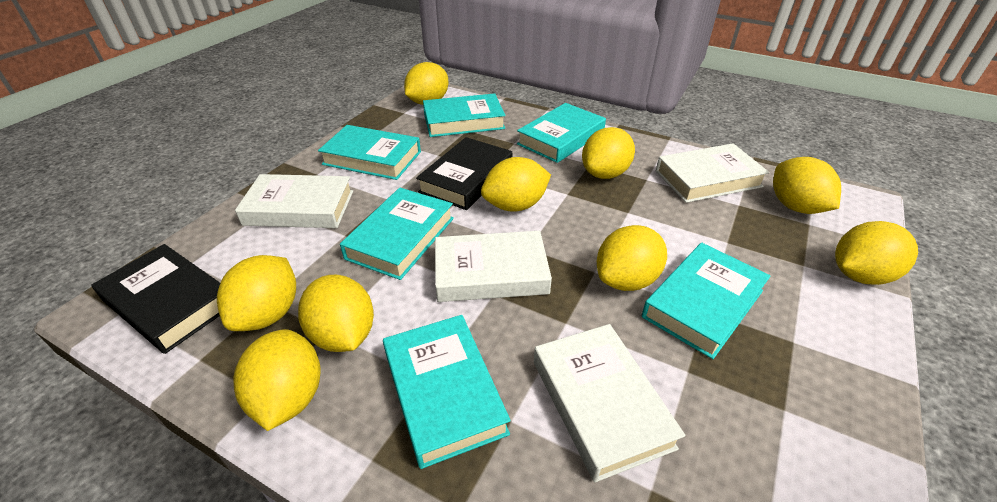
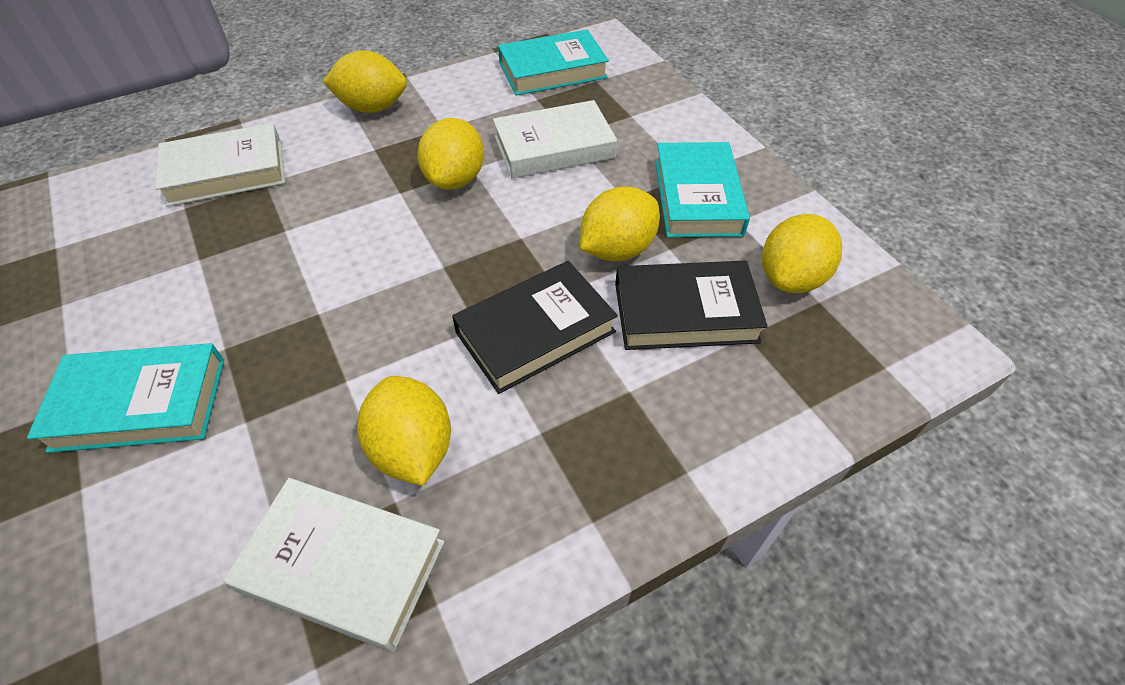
turquoise book: [318,125,421,180] [340,188,454,280] [383,315,511,469] [423,93,505,137] [517,103,606,163] [642,243,771,359] = 6 -> [27,343,224,453] [498,30,609,96] [655,142,750,237] = 3
white book: [235,174,353,228] [435,231,552,302] [534,324,685,482] [656,143,769,203] = 4 -> [155,123,285,207] [223,478,444,652] [493,100,617,178] = 3
yellow lemon: [217,255,296,331] [234,329,321,431] [298,275,374,352] [404,62,449,105] [481,157,551,212] [582,127,635,179] [597,225,667,291] [773,157,841,214] [835,221,918,285] = 9 -> [323,50,407,113] [357,376,451,486] [417,118,484,190] [580,186,660,261] [762,214,842,293] = 5

